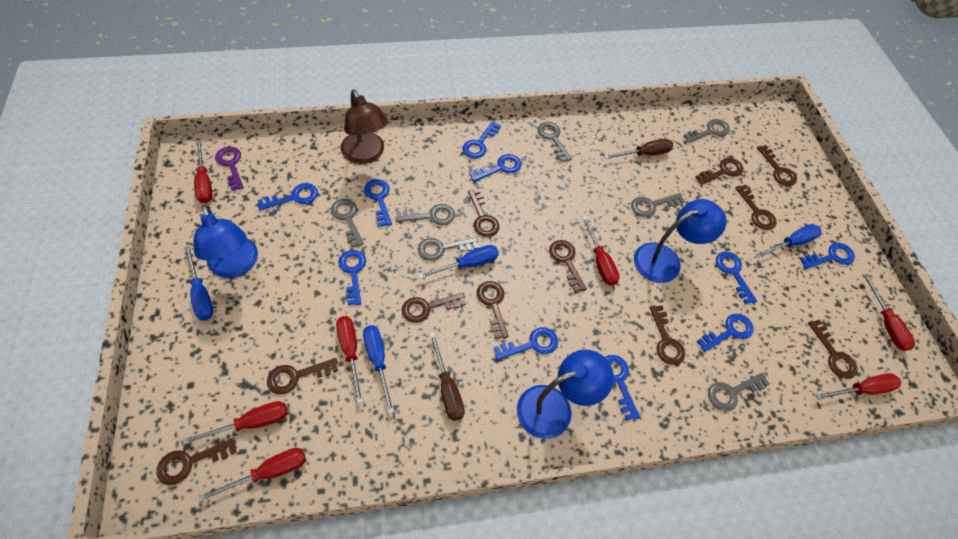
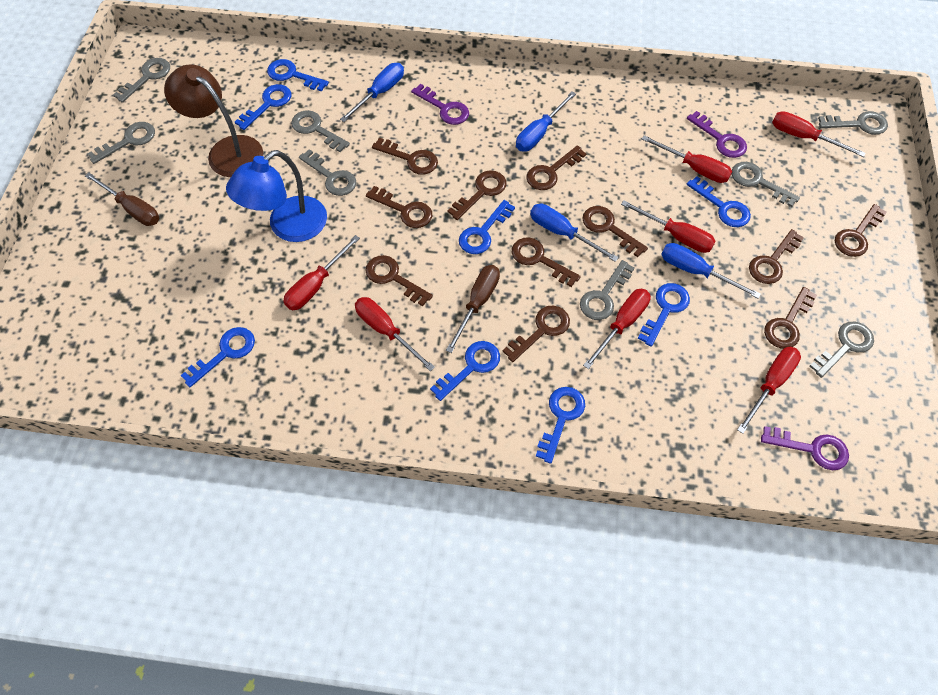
blue key: [258,183,318,210] [338,250,366,305] [364,179,392,227] [462,121,501,159] [469,154,522,182] [493,327,558,360] [605,355,640,421] [697,314,754,352] [716,251,757,304] [800,243,855,269] = 10 -> [181,327,255,387] [235,84,291,130] [267,59,329,92] [430,341,500,401] [459,200,515,254] [536,387,585,464] [638,283,690,347] [687,176,751,227] = 8
blue lamp: [194,204,258,278] [517,349,614,439] [634,199,727,283] = 3 -> [226,150,327,242] = 1
grey key: [331,199,364,247] [395,204,455,225] [418,238,479,261] [537,122,572,162] [631,193,685,217] [683,119,730,143] [708,373,770,411] = 7 -> [88,122,155,164] [113,58,170,103] [291,110,350,152] [299,149,357,196] [580,260,635,320] [732,162,800,207] [809,322,874,378] [818,111,888,135] = 8
purple key: [215,147,244,191] = 1 -> [411,84,469,125] [687,111,747,158] [761,426,849,470] = 3

